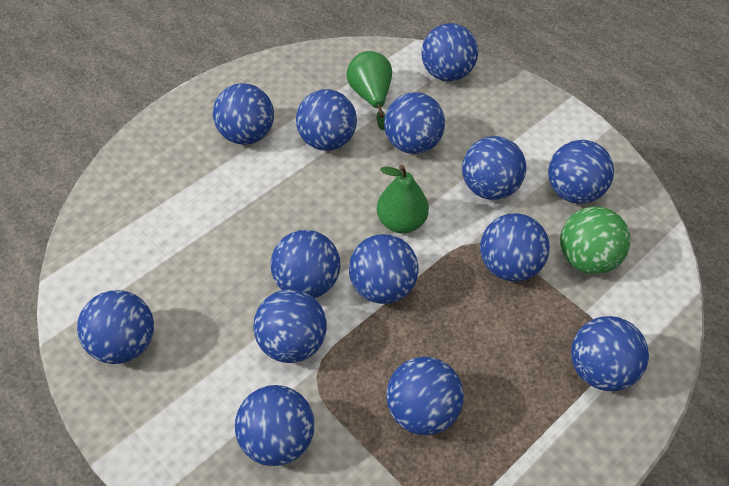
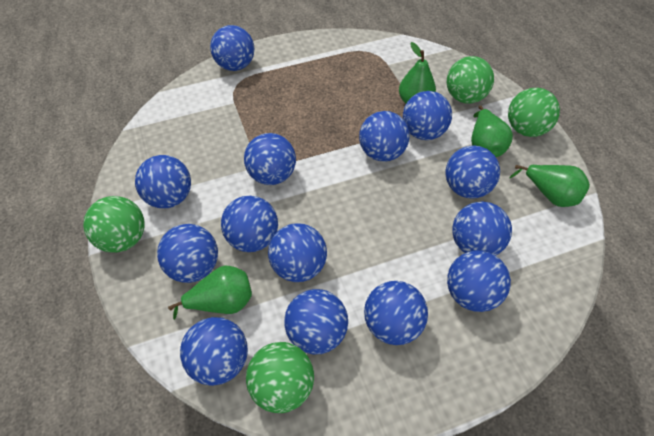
green ball: [560,206,630,274] = 1 -> [83,196,145,253] [246,342,314,413] [447,56,494,104] [508,88,560,137] = 4
green pear: [346,51,392,130] [377,165,429,233] = 2 -> [168,266,252,320] [399,42,436,104] [471,105,513,157] [509,165,590,207] = 4

